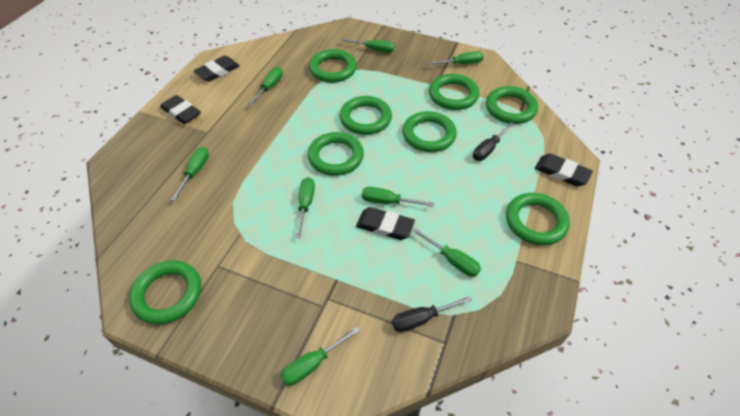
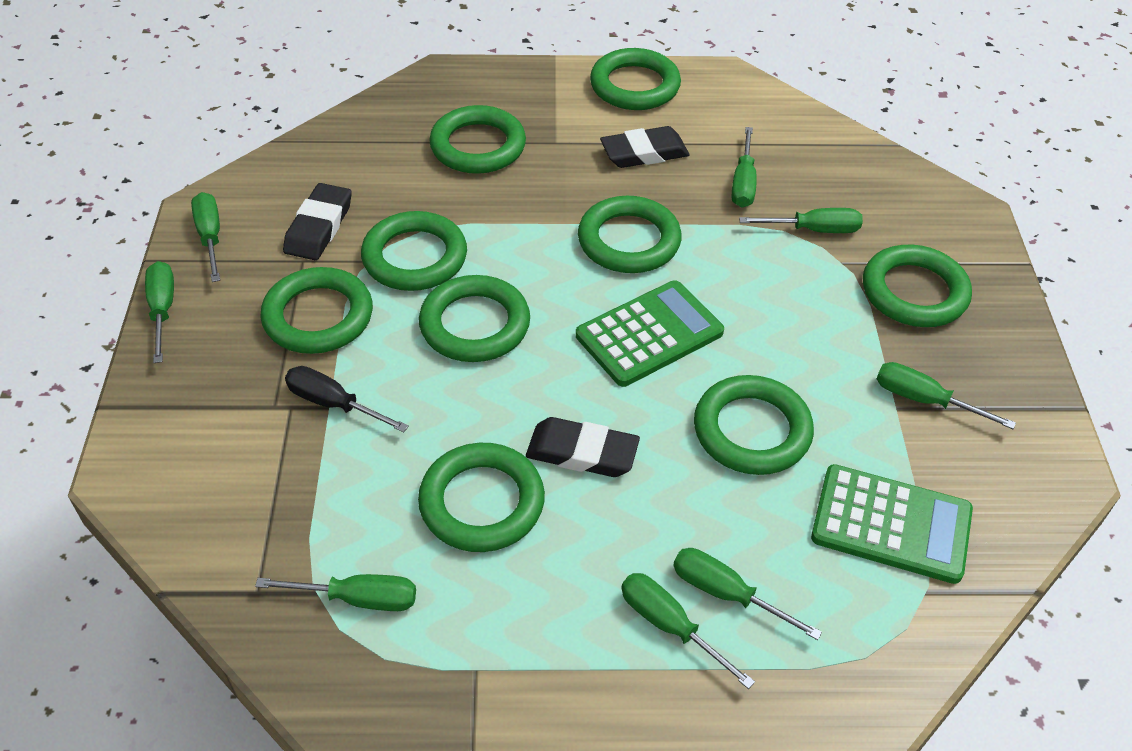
black eraser: [160,95,201,124] [194,56,240,82] [356,207,415,240] [535,153,593,187] = 4 -> [283,183,352,260] [526,417,640,477] [600,126,690,168] = 3
black screwdriver: [392,296,472,332] [473,122,514,161] = 2 -> [285,366,409,432] = 1
green calculator: none = 0 -> [576,280,724,387] [811,464,973,584] = 2
green ring: [129,260,201,324] [307,132,364,176] [309,49,357,83] [339,96,392,135] [403,111,457,152] [429,74,479,110] [486,86,538,124] [506,193,570,245] = 8 -> [260,267,373,354] [361,211,467,291] [418,443,545,552] [419,275,530,362] [429,105,526,174] [578,196,682,273] [590,48,681,110] [694,375,814,475] [863,245,972,327] = 9

